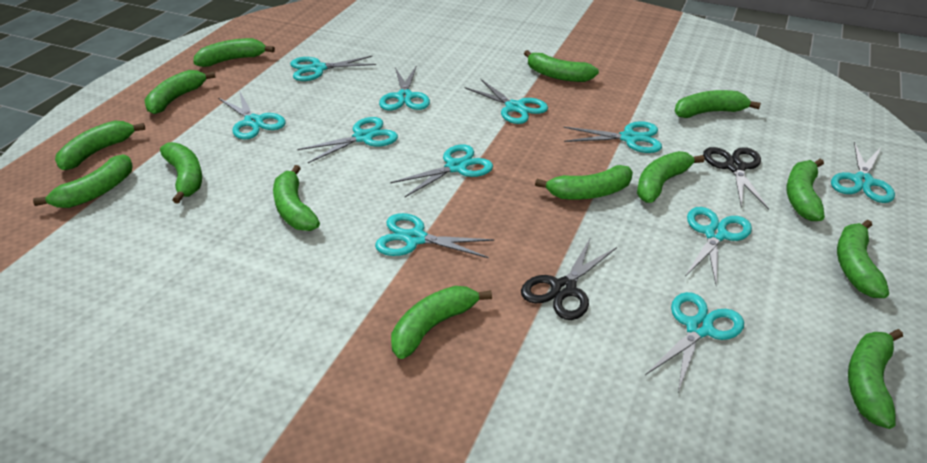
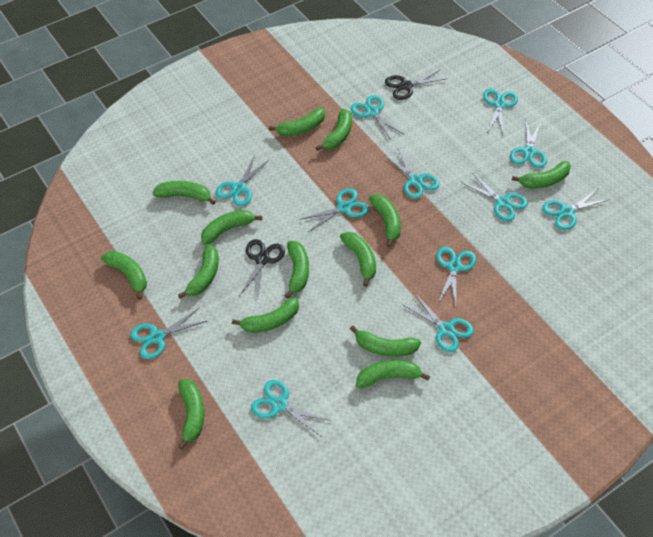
turquoise scissors: [218,91,286,139] [290,56,376,81] [297,117,398,163] [375,213,494,258] [379,67,430,110] [390,145,493,197] [464,79,548,124] [563,121,662,153] [646,292,744,392] [685,207,752,285] [831,142,895,203] = 11 -> [131,308,207,359] [216,155,269,206] [251,380,331,436] [301,188,369,232] [351,95,405,140] [384,148,440,199] [402,294,474,352] [436,247,476,306] [463,174,528,221] [483,89,518,136] [510,119,547,168] [542,189,610,230] = 12

